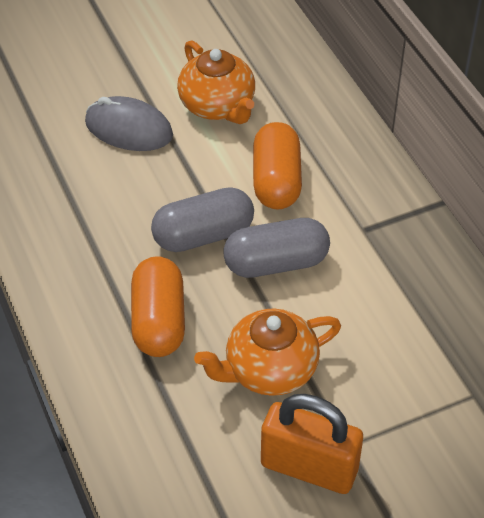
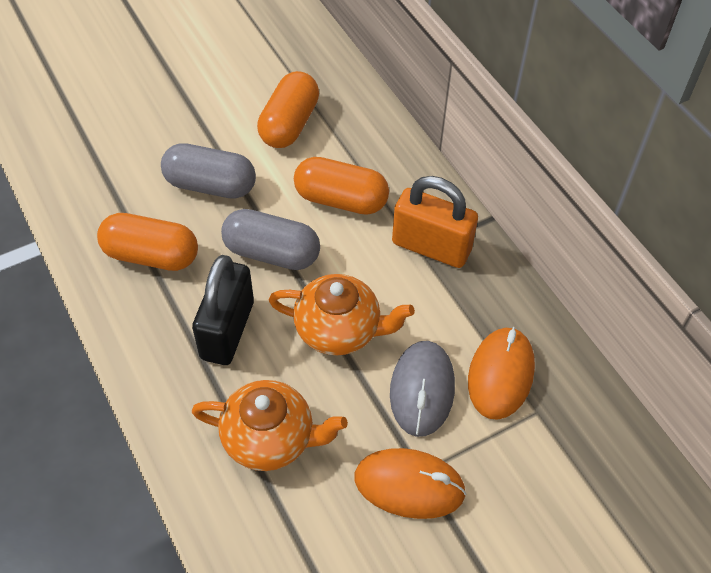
black padlock: none = 0 -> [192,255,254,365] = 1
orange capsule: [131,256,185,357] [253,122,302,209] = 2 -> [97,213,198,271] [257,71,319,148] [294,157,389,215] = 3
orange mouse: none = 0 -> [355,448,467,519] [468,327,535,420] = 2

